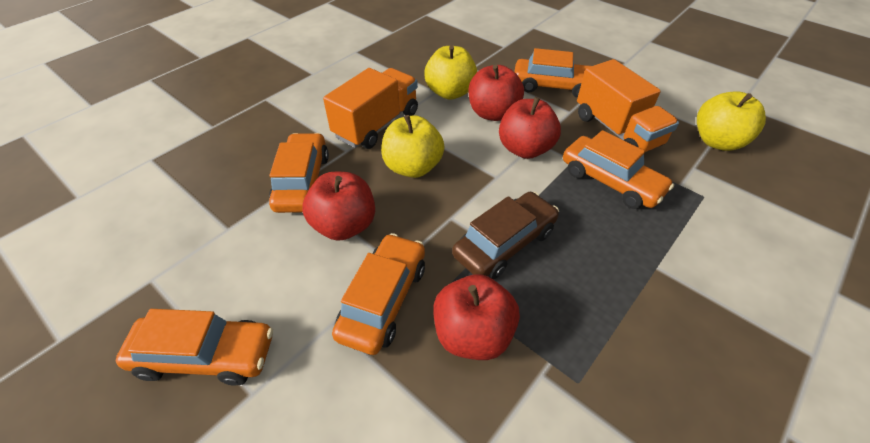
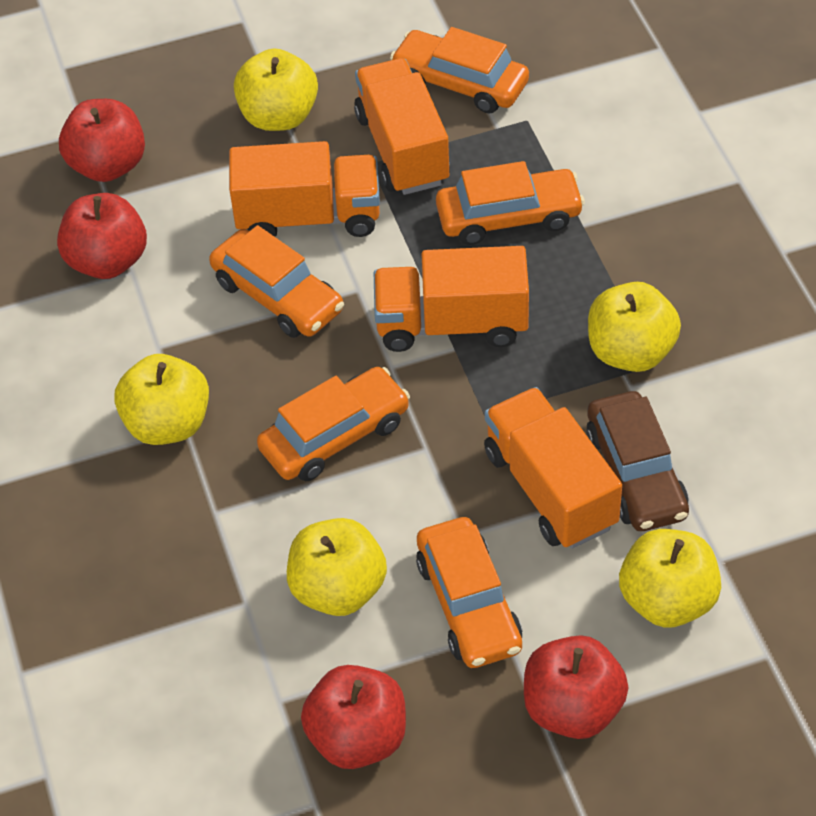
orange truck: [323,68,418,149] [577,59,679,152] = 2 -> [229,141,380,237] [354,58,450,195] [374,246,529,352] [484,387,622,549] = 4
yellow apple: [381,115,445,178] [424,45,477,100] [697,91,766,151] = 3 -> [114,354,209,445] [234,49,318,131] [287,518,387,616] [588,282,681,372] [619,529,721,628] = 5

